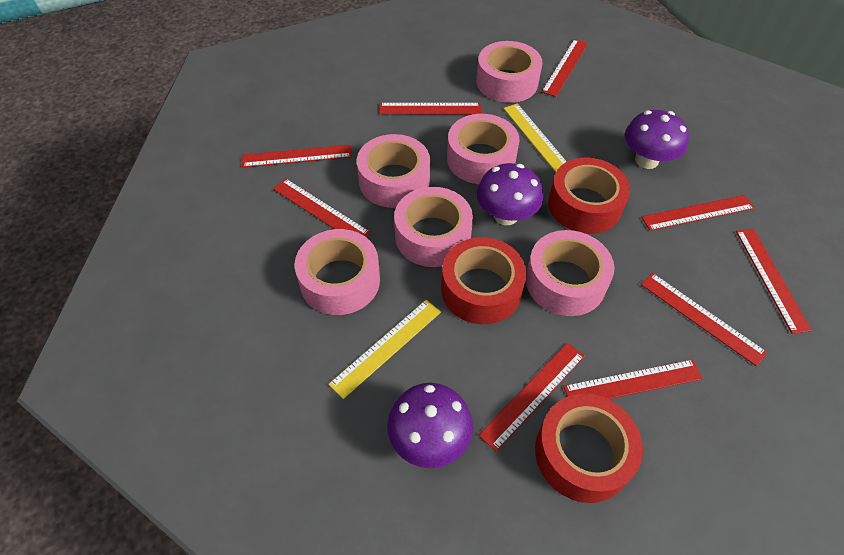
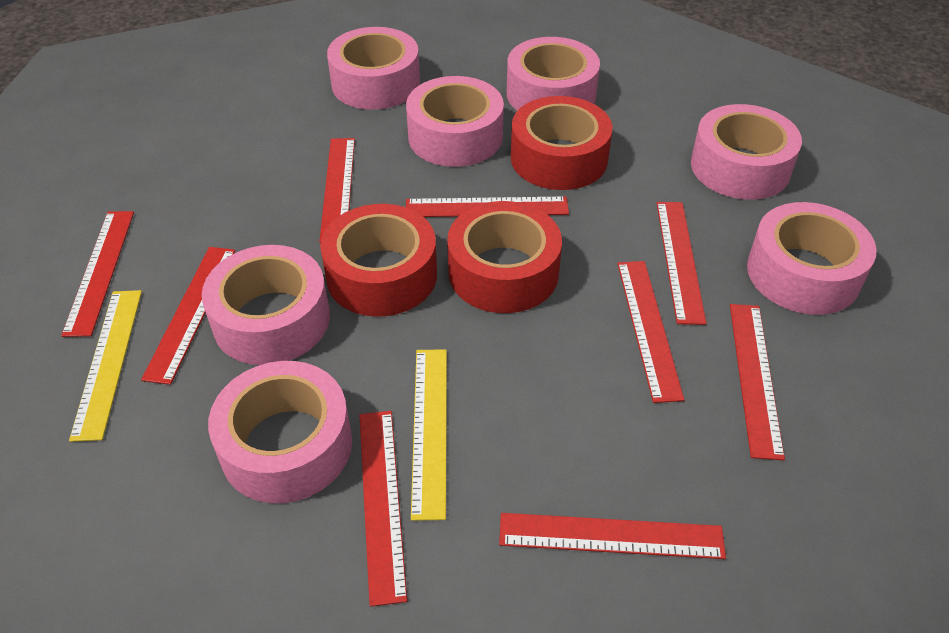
pink tape: [295,229,380,315] [357,134,430,208] [394,187,473,267] [447,114,520,184] [476,41,543,103] [526,230,615,316] = 6 -> [202,245,330,365] [208,361,352,503] [327,27,420,110] [406,76,504,167] [507,37,600,111] [691,104,802,200] [747,202,877,315] = 7
purple mushroom: [387,383,473,468] [476,163,543,225] [625,110,689,169] = 3 -> none = 0

